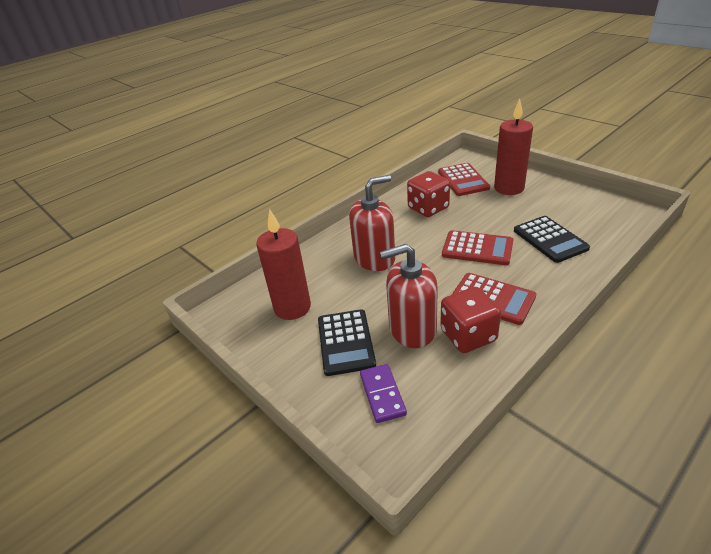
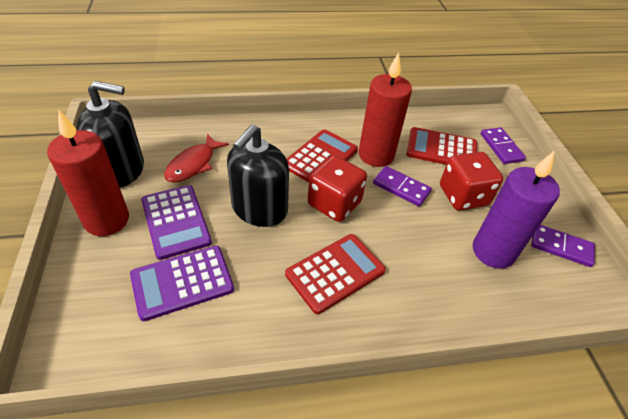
black calculator: [318,309,376,376] [514,216,590,263] = 2 -> none = 0
black soap dispenser: none = 0 -> [76,81,144,188] [227,125,289,227] = 2
purple calculator: none = 0 -> [130,246,234,321] [141,185,212,260] = 2
purple candle: none = 0 -> [473,151,560,269] = 1
purple domino: [360,364,407,423] = 1 -> [373,166,432,206] [481,127,526,164] [531,225,595,267] = 3
red fish: none = 0 -> [164,134,229,183] = 1
red soap dispenser: [349,175,396,271] [380,244,438,348] = 2 -> none = 0

